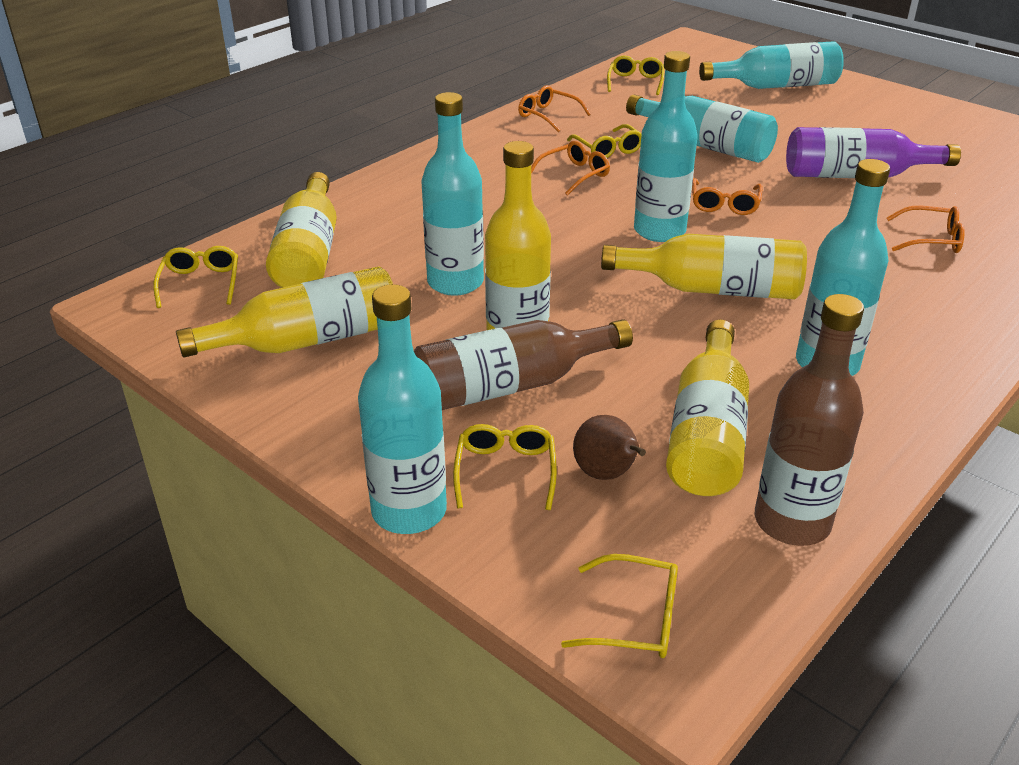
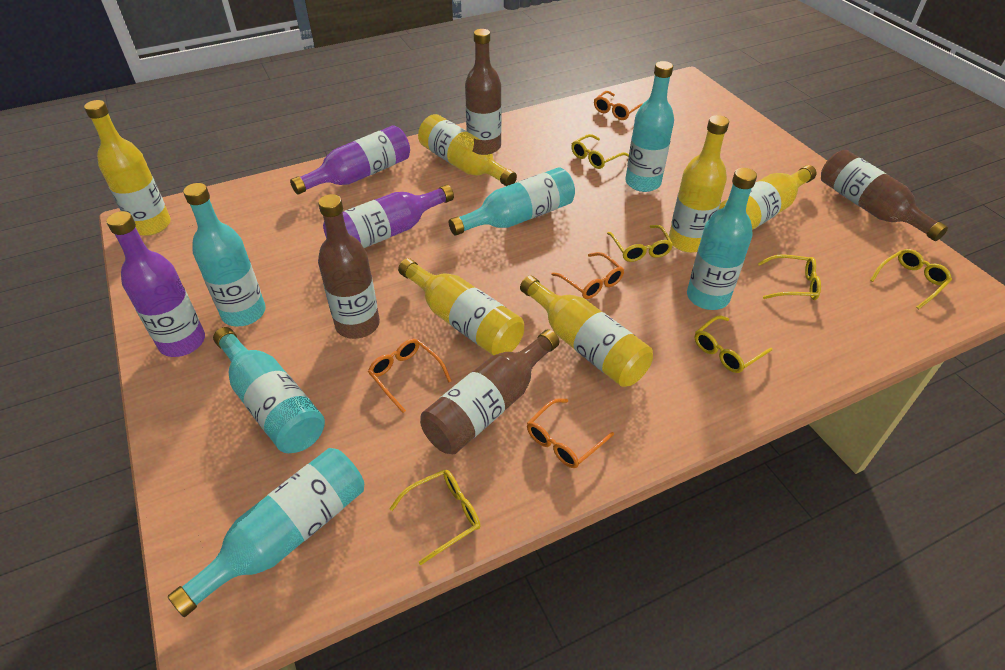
brown bottle: [414,320,633,410] [755,294,864,546] = 2 -> [318,194,380,339] [420,329,559,454] [465,29,502,153] [821,150,948,241] = 4
brown pear: [573,415,646,480] = 1 -> none = 0
purple bottle: [786,127,961,178] = 1 -> [106,211,205,357] [290,125,410,194] [323,185,454,248] = 3
yellow bottle: [176,266,393,358] [266,172,337,288] [485,141,551,330] [601,234,807,299] [666,320,749,496] = 5 -> [84,100,171,236] [398,258,524,355] [418,114,517,186] [520,276,653,387] [669,115,729,253] [719,165,816,230] = 6
yellow glasses: [153,246,238,308] [453,424,557,510] [561,554,678,658] [567,124,642,158] [607,55,664,95] = 5 -> [389,470,481,565] [571,134,629,169] [607,225,673,262] [695,315,773,373] [758,255,821,300] [870,249,952,309] = 6

